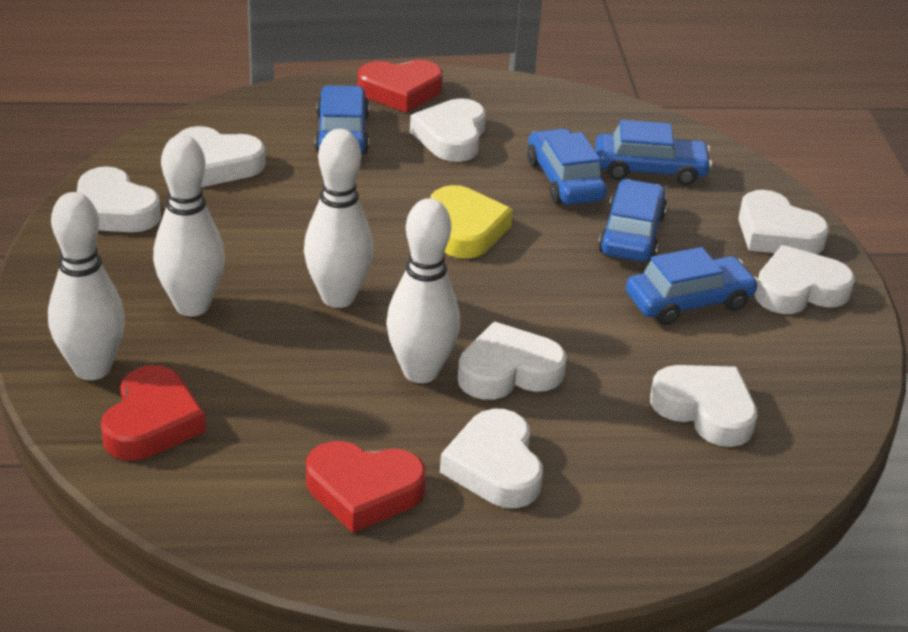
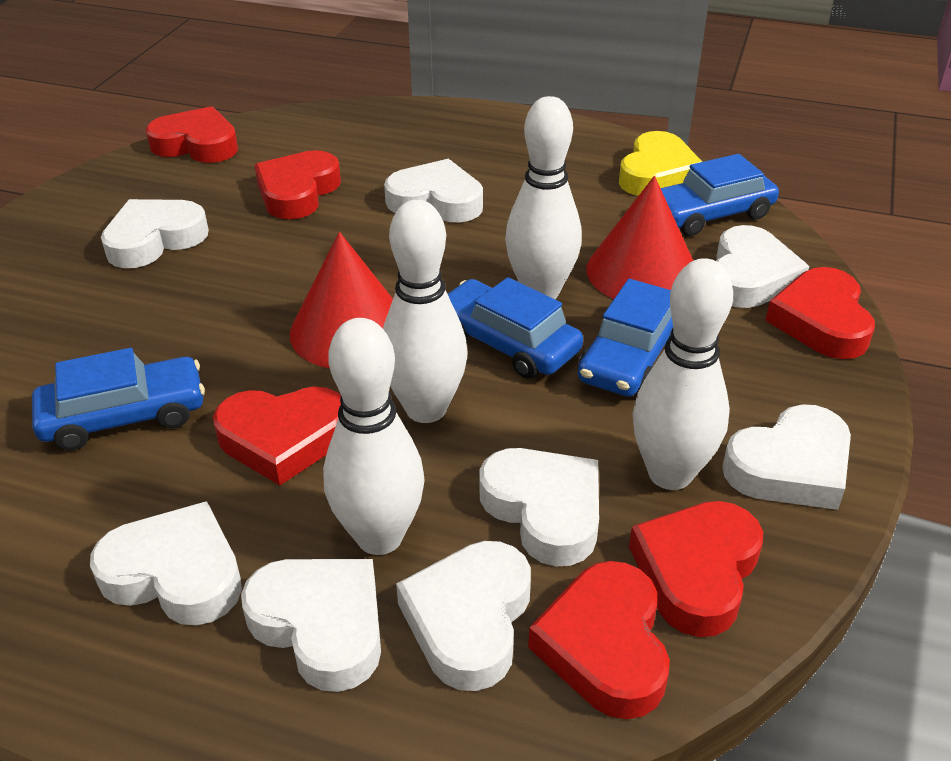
blue car: [315,85,369,154] [527,129,607,205] [595,120,712,185] [598,179,667,262] [626,247,759,325] = 5 -> [32,348,205,451] [448,277,583,379] [578,279,673,396] [661,154,779,236] = 4
red cone: none = 0 -> [290,232,393,368] [586,176,693,299] = 2
red heart: [101,365,206,461] [306,441,426,533] [358,60,443,113] = 3 -> [146,106,238,163] [213,386,341,485] [254,150,341,219] [528,561,670,719] [629,501,763,637] [765,267,875,359] = 6

